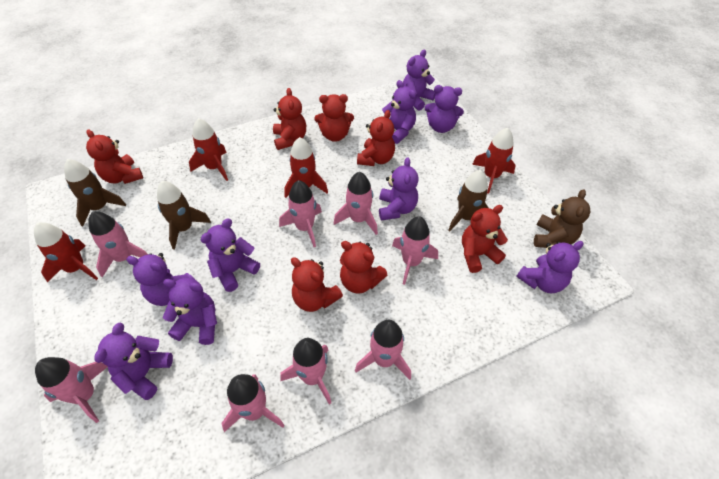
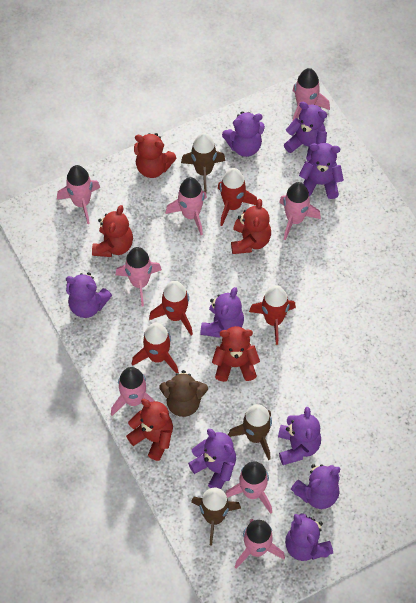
red teddy bear: [86,129,143,184] [273,88,306,150] [291,257,343,312] [315,94,354,142] [340,241,387,294] [357,110,395,166] [462,205,508,273] = 7 -> [92,205,133,257] [126,399,173,461] [134,133,176,178] [212,326,260,382] [231,199,271,254] = 5

